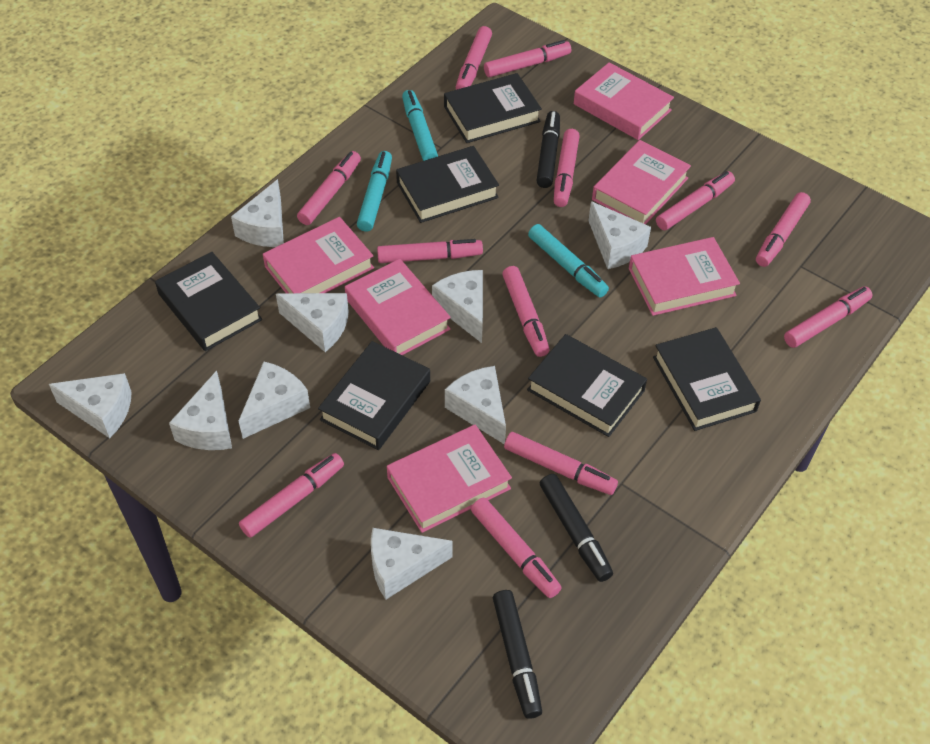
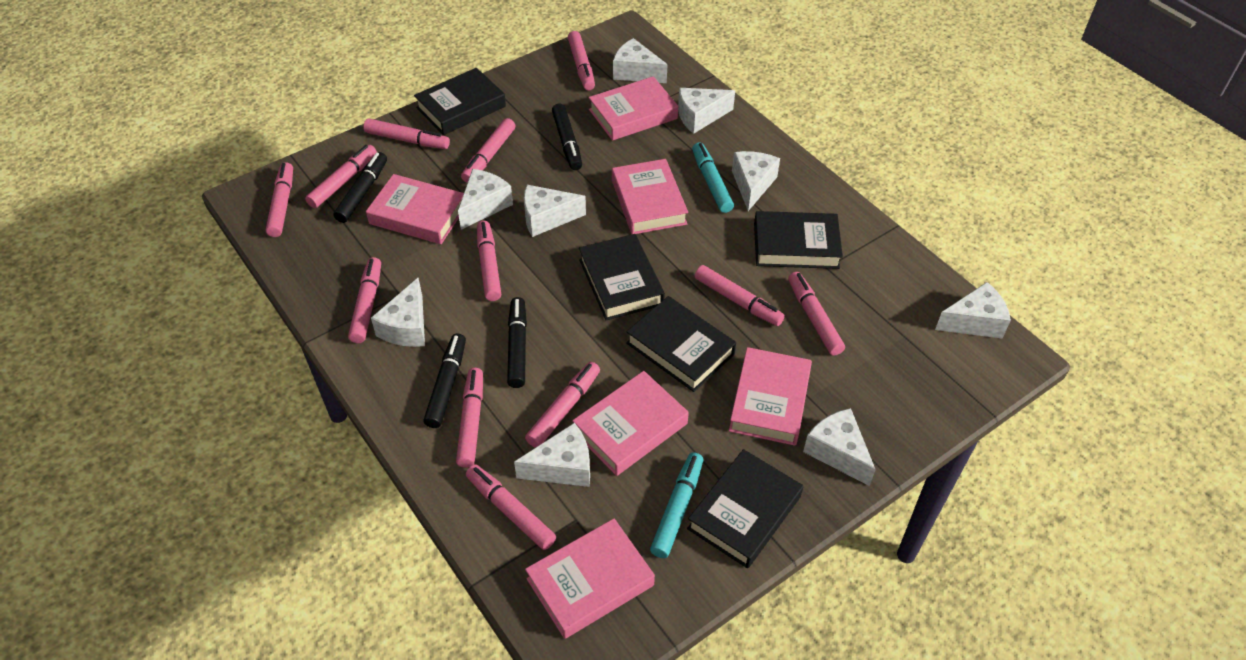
black book: [155,252,262,351] [318,341,430,450] [396,146,499,223] [444,73,542,143] [527,334,647,437] [653,327,761,431] = 6 -> [414,68,506,135] [579,234,665,320] [626,296,736,392] [687,449,803,568] [754,211,843,269] = 5
black marker: [493,590,542,719] [536,111,560,188] [540,474,613,582] = 3 -> [333,152,387,223] [424,334,466,428] [507,297,527,388] [552,104,582,170] = 4
turquoise marker: [357,151,392,232] [402,90,438,161] [528,224,609,297] = 3 -> [650,452,704,558] [692,143,734,213] = 2

